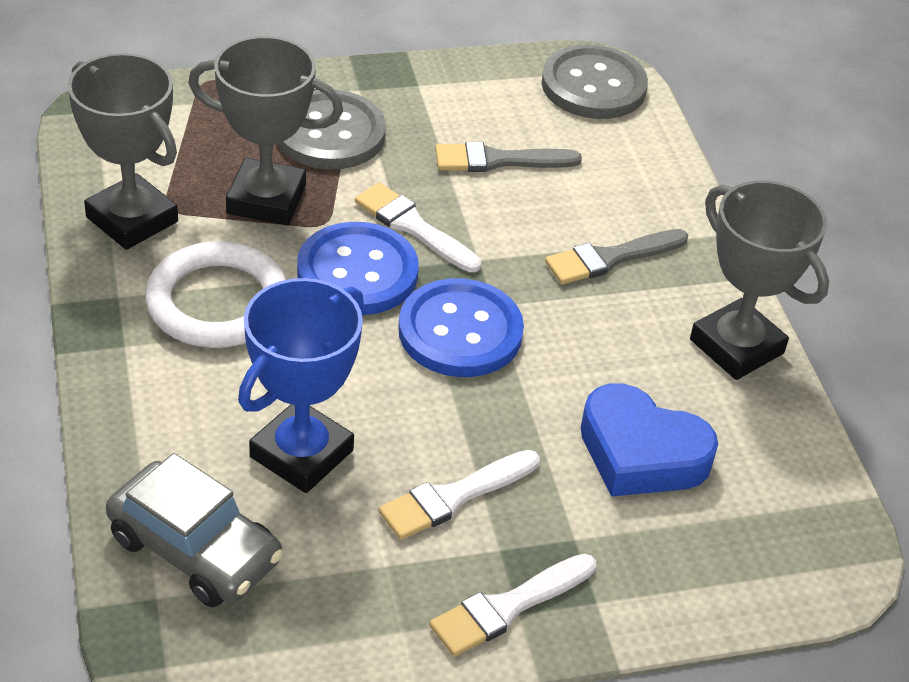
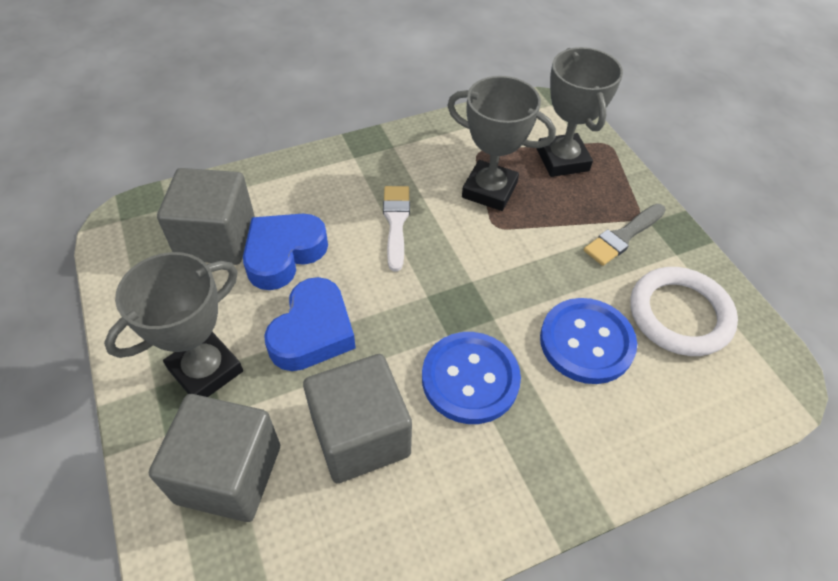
blue heart: [581,383,718,497] = 1 -> [243,214,328,290] [264,277,356,371] = 2
blue trophy: [238,278,364,493] = 1 -> none = 0
grey brush: [435,142,582,172] [545,229,688,284] = 2 -> [584,204,666,266] = 1
grey button: [278,90,386,170] [542,45,648,119] = 2 -> none = 0
grey car: [106,453,283,607] = 1 -> none = 0
grey cube: none = 0 -> [149,394,280,522] [157,168,255,265] [303,354,412,483] = 3
white brush: [355,182,481,272] [379,450,540,540] [429,553,596,657] = 3 -> [383,186,410,271] = 1

